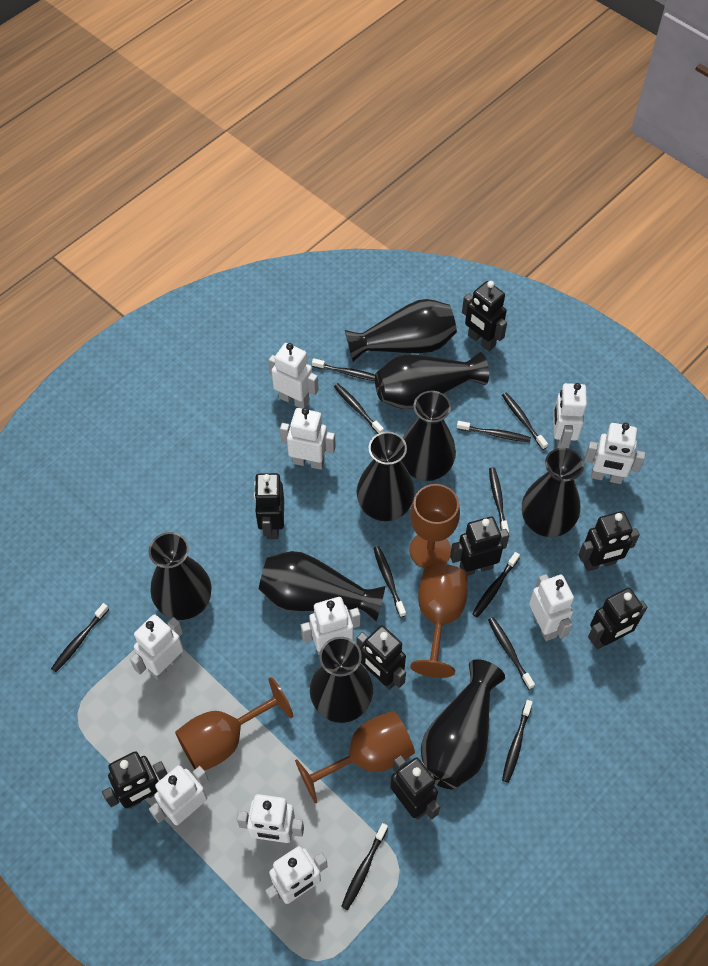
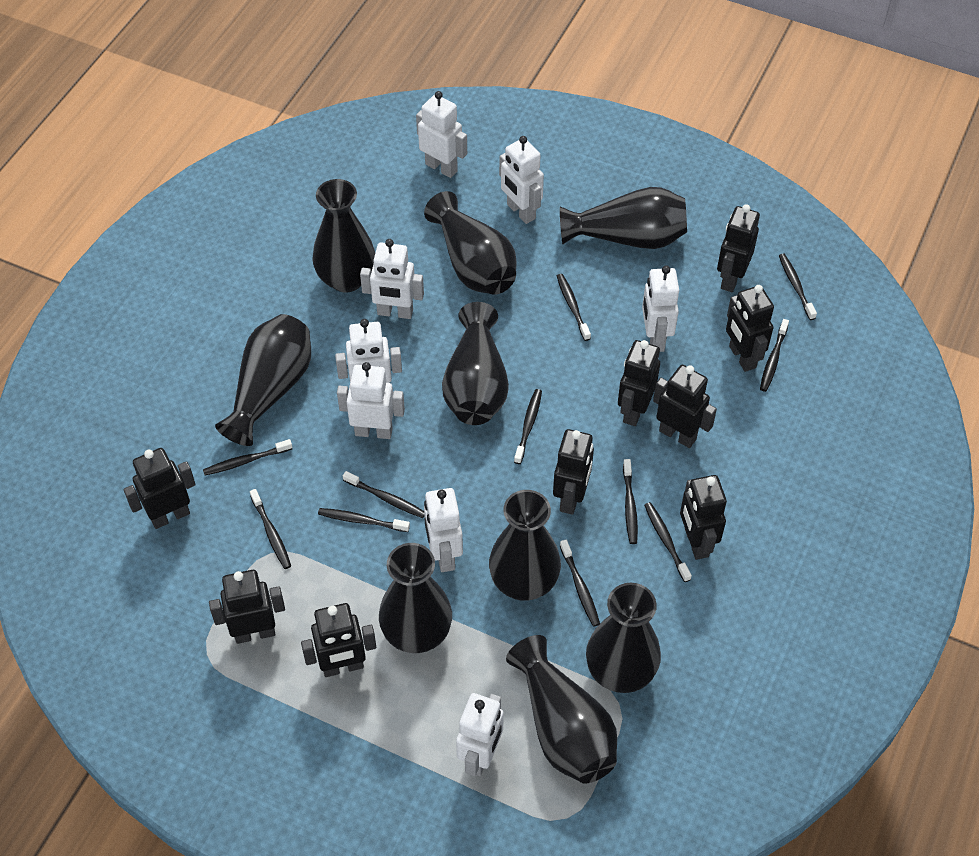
black robot: [102,751,168,809] [254,473,284,539] [356,625,406,690] [390,755,440,820] [450,516,509,576] [462,281,507,351] [578,511,640,571] [588,588,647,649] = 8 -> [124,448,196,529] [209,570,285,644] [301,603,376,677] [553,429,594,515] [618,340,660,426] [653,365,717,448] [680,475,727,560] [717,204,760,292] [726,285,774,372] = 9
brown goblet: [175,677,293,771] [295,711,415,804] [409,484,460,568] [410,564,468,678] = 4 -> none = 0
white robot: [130,614,184,680] [149,765,209,826] [237,794,304,843] [265,846,328,904] [268,343,319,409] [280,408,336,470] [301,597,360,655] [529,574,574,641] [553,383,587,448] [584,423,645,484] = 10 -> [335,319,402,383] [337,362,405,439] [360,239,424,319] [416,91,467,178] [424,488,463,572] [456,693,504,776] [499,136,544,224] [642,265,679,352] = 8

